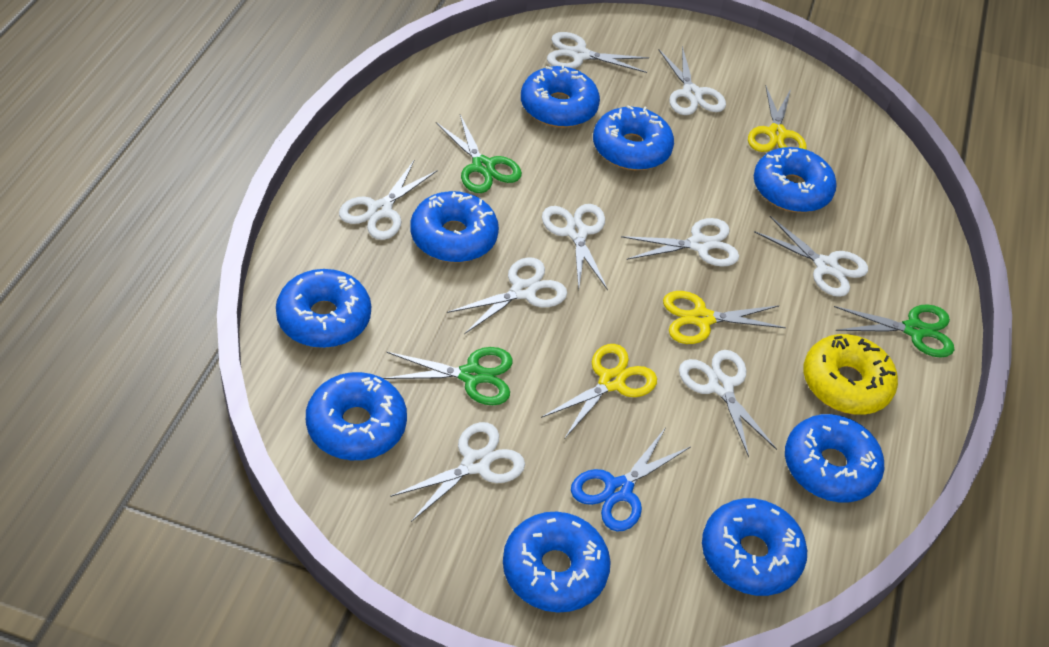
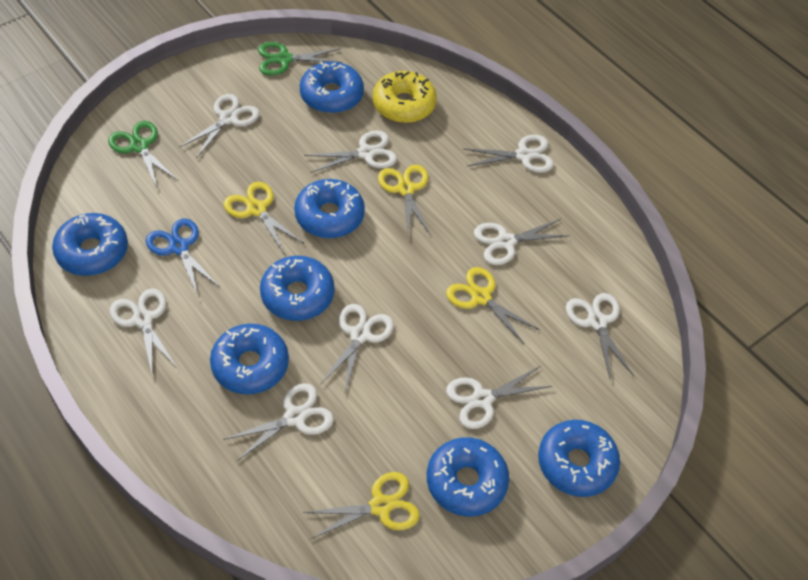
blue donut: [276,269,371,348] [306,372,407,460] [410,191,499,263] [503,512,611,613] [521,64,600,128] [593,105,674,170] [702,498,807,596] [754,147,837,213] [785,414,884,503] = 9 -> [52,213,128,276] [210,324,289,394] [260,256,334,321] [294,179,365,238] [300,61,364,113] [427,437,509,517] [538,420,620,497] = 7
green scissors: [383,347,513,405] [436,115,522,193] [834,304,954,358] = 3 -> [108,121,177,188] [258,42,342,76] = 2
yellow scissors: [541,344,657,438] [663,291,786,344] [748,85,807,152] = 3 -> [224,182,303,253] [303,472,420,539] [378,165,431,235] [446,267,540,344] = 4

